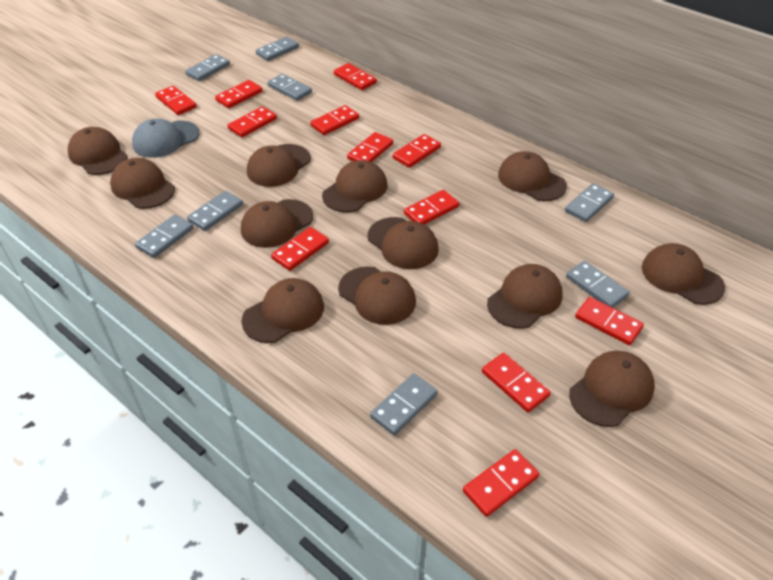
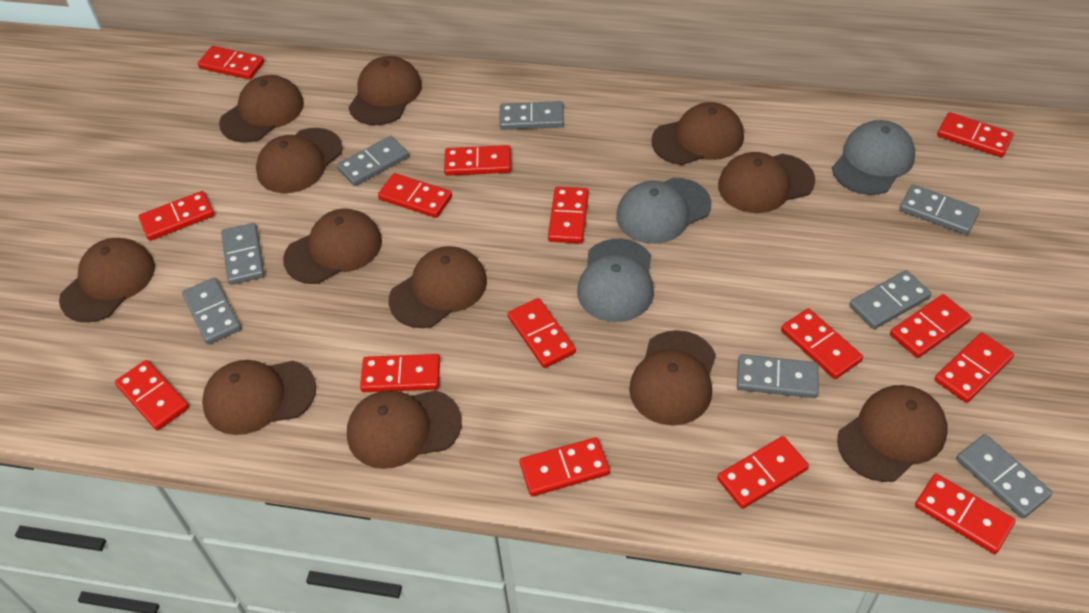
grey cap: [132,118,199,158] = 1 -> [577,239,654,322] [616,178,712,244] [832,120,915,195] = 3
red domino: [155,86,197,115] [215,80,263,108] [228,106,277,137] [271,227,329,271] [310,105,359,135] [334,63,377,90] [347,132,393,162] [392,134,441,168] [404,190,459,224] [463,449,539,517] [482,353,551,412] [575,297,644,345] = 12 -> [115,360,189,430] [139,191,214,241] [198,46,264,80] [360,354,440,392] [378,173,452,218] [444,145,511,176] [508,298,576,368] [520,437,610,496] [548,187,589,244] [717,436,809,509] [781,308,863,379] [890,294,971,358] [915,474,1016,554] [934,333,1014,403] [937,112,1014,157] = 15

